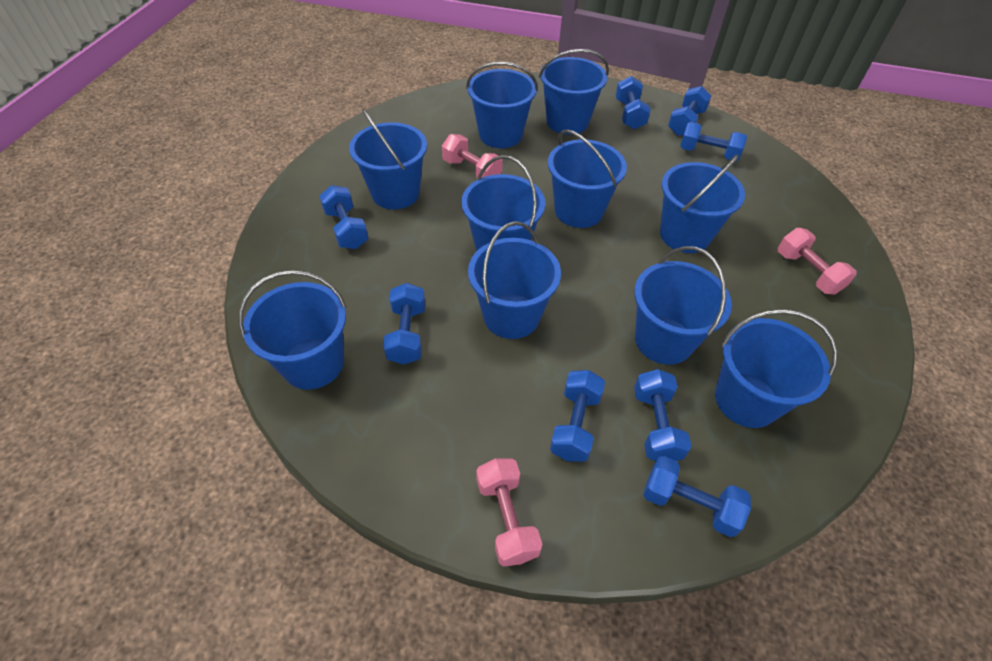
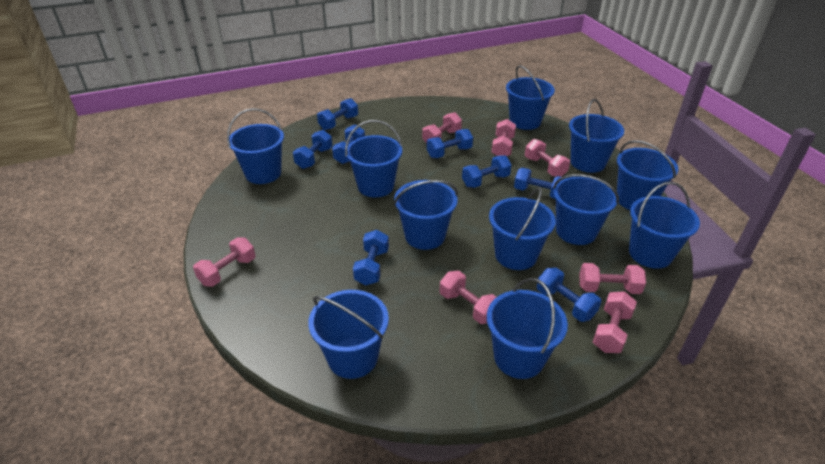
blue bucket: [239,270,346,390] [349,109,427,209] [461,155,545,251] [466,62,538,148] [468,221,561,339] [539,49,609,135] [548,129,627,228] [634,246,732,365] [660,155,745,253] [715,309,837,428] = 10 -> [227,108,284,184] [308,290,389,379] [345,120,402,197] [394,180,458,250] [487,278,568,379] [489,187,556,270] [506,65,555,130] [553,174,619,245] [569,99,624,173] [617,140,678,210] [629,181,700,269] = 11
pink dumbbell: [442,134,503,179] [476,458,542,567] [778,228,857,294] = 3 -> [193,237,256,287] [422,112,462,143] [440,271,496,324] [492,119,516,156] [525,139,570,177] [579,263,646,294] [593,291,637,353] = 7

